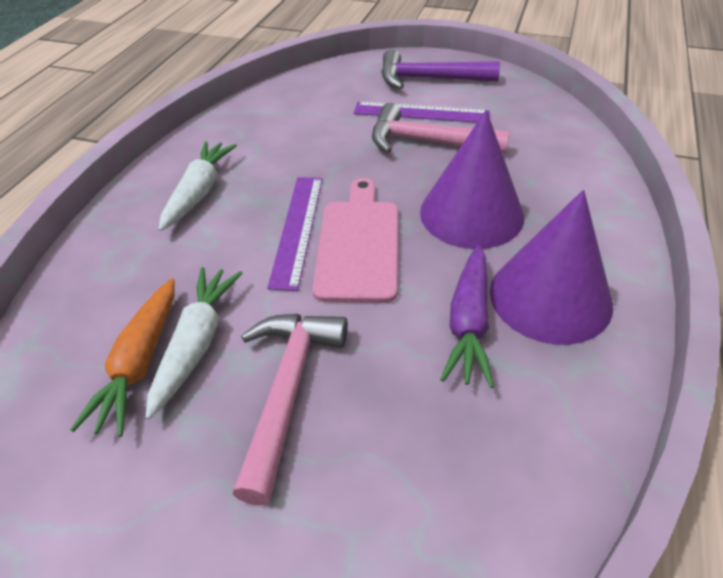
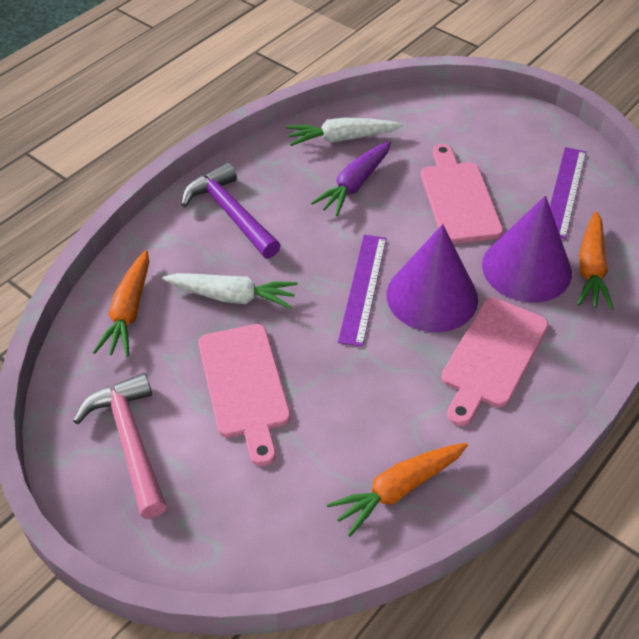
orange carrot: [70,278,175,437] = 1 -> [93,250,149,357] [327,443,468,537] [577,211,614,310] = 3
pink cutting board: [312,178,398,303] = 1 -> [198,324,291,466] [421,144,503,244] [442,297,548,426] = 3
pink hammer: [232,314,348,505] [372,103,510,154] = 2 -> [73,373,167,518] = 1

